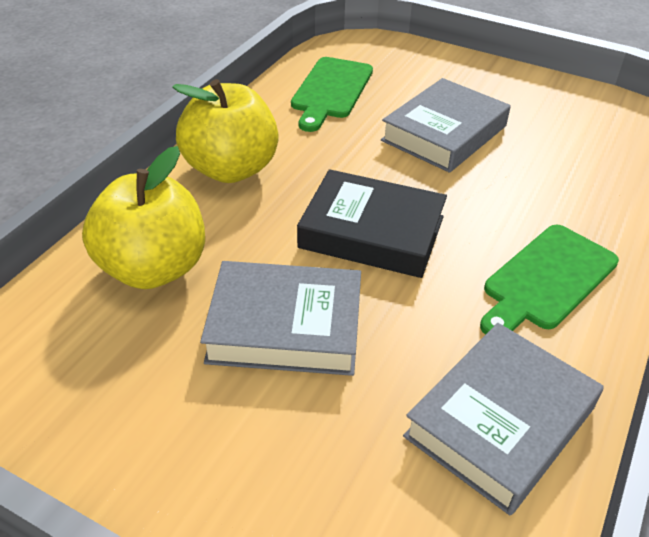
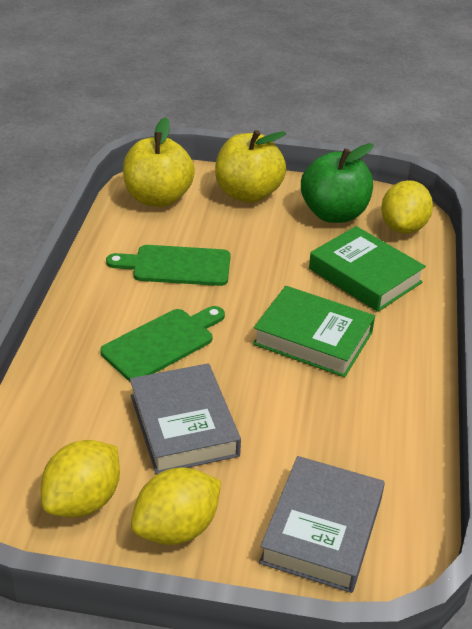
black book: [297,169,447,278] = 1 -> none = 0
green apple: none = 0 -> [301,143,374,223] = 1
green book: none = 0 -> [253,286,375,377] [309,226,426,312] = 2
grey book: [200,261,361,376] [381,78,511,173] [403,323,604,515] = 3 -> [130,363,241,474] [259,456,385,593] = 2
yellow lemon: none = 0 -> [41,440,120,518] [131,468,221,545] [381,180,433,234] = 3

